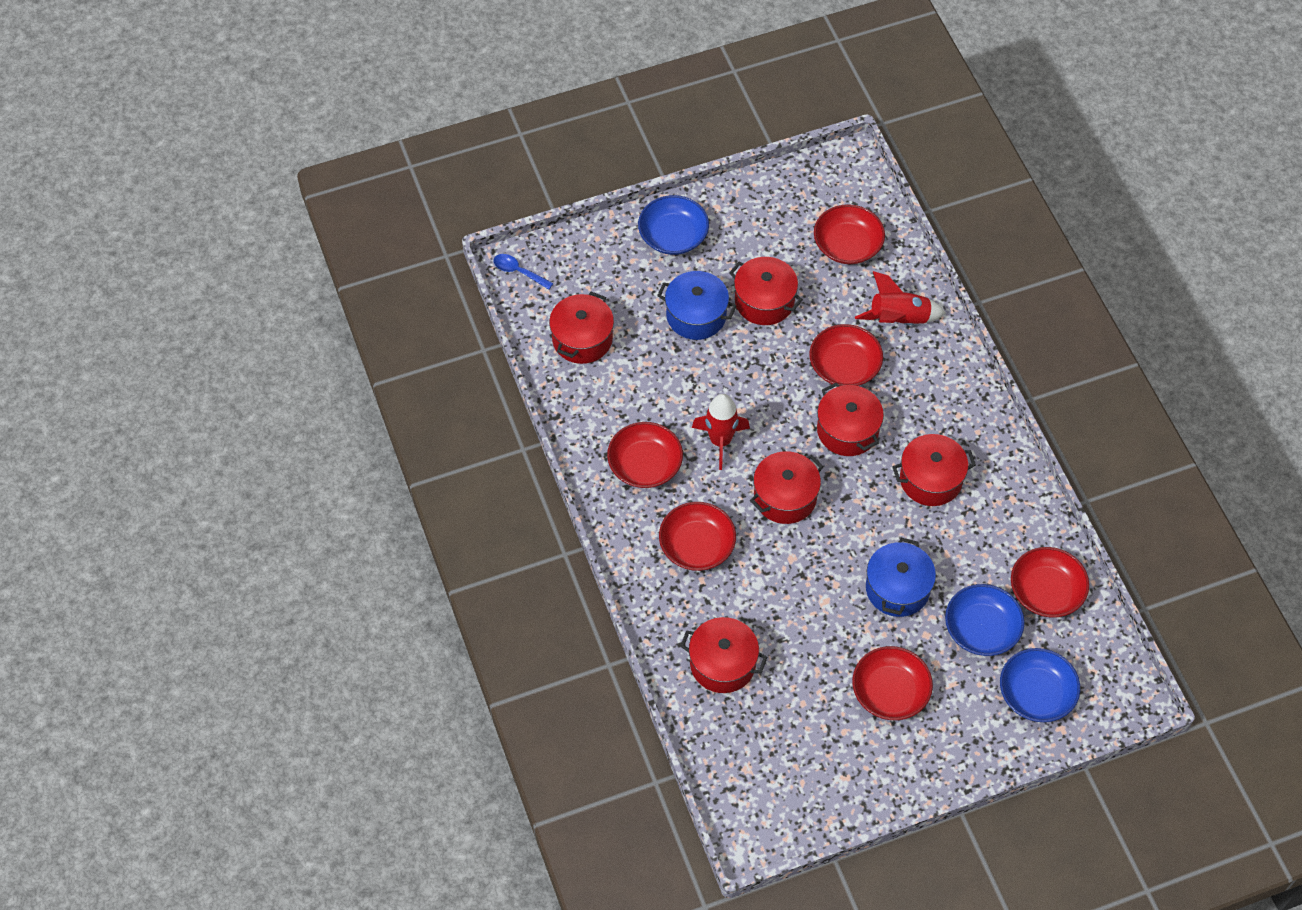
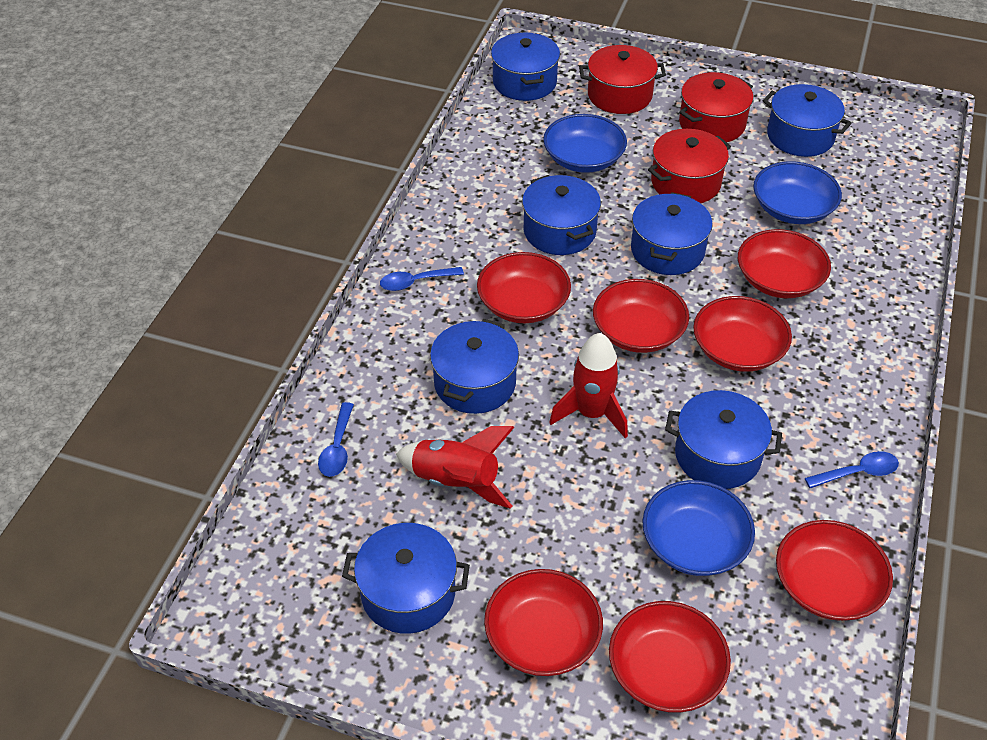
blue pot: [657,271,737,340] [866,538,936,617] = 2 -> [342,523,470,634] [430,319,519,414] [491,32,560,101] [522,175,601,255] [631,192,713,275] [665,390,782,489] [763,84,852,157] = 7
blue spoon: [493,254,553,290] = 1 -> [318,402,354,477] [380,267,464,291] [805,451,899,488] = 3
red bowl: [607,422,683,488] [659,502,736,571] [809,324,883,386] [814,204,885,264] [852,646,933,720] [1011,547,1089,617] = 6 -> [477,252,571,323] [484,569,603,676] [593,279,689,353] [609,601,731,712] [693,296,792,372] [738,229,831,298] [776,520,893,621] = 7
red pot: [549,292,614,364] [680,617,767,693] [729,257,803,325] [750,451,823,524] [817,382,884,456] [892,434,976,506] = 6 -> [579,45,666,114] [648,129,731,203] [679,72,753,142] = 3

